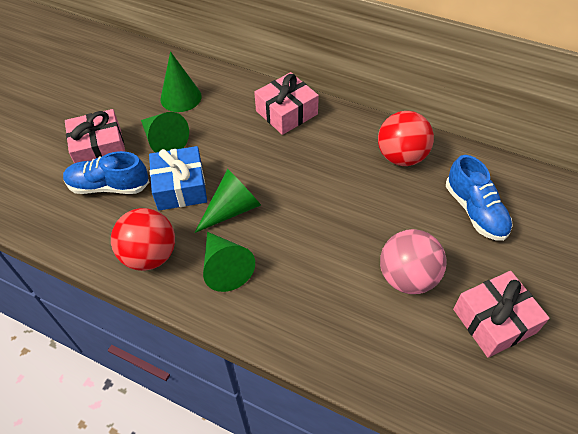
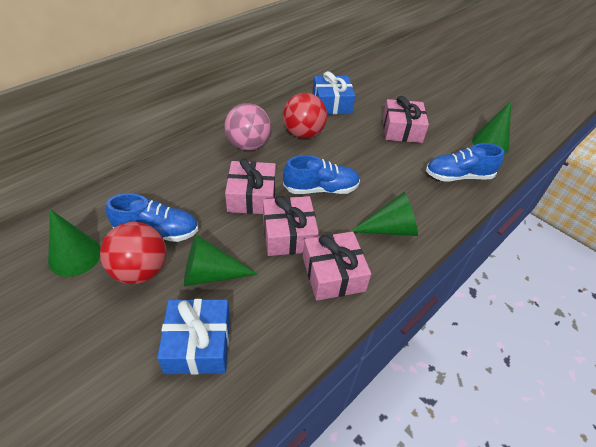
blue gift: [149,146,207,211] = 1 -> [157,299,230,375] [313,71,355,115] = 2
blue shoe: [63,151,149,194] [446,155,513,241] = 2 -> [106,193,199,242] [283,155,360,194] [426,143,504,181] = 3
pink gift: [65,109,125,163] [254,72,319,135] [453,271,549,358] = 3 -> [225,159,276,214] [263,196,319,256] [303,231,371,301] [383,96,429,143] = 4

